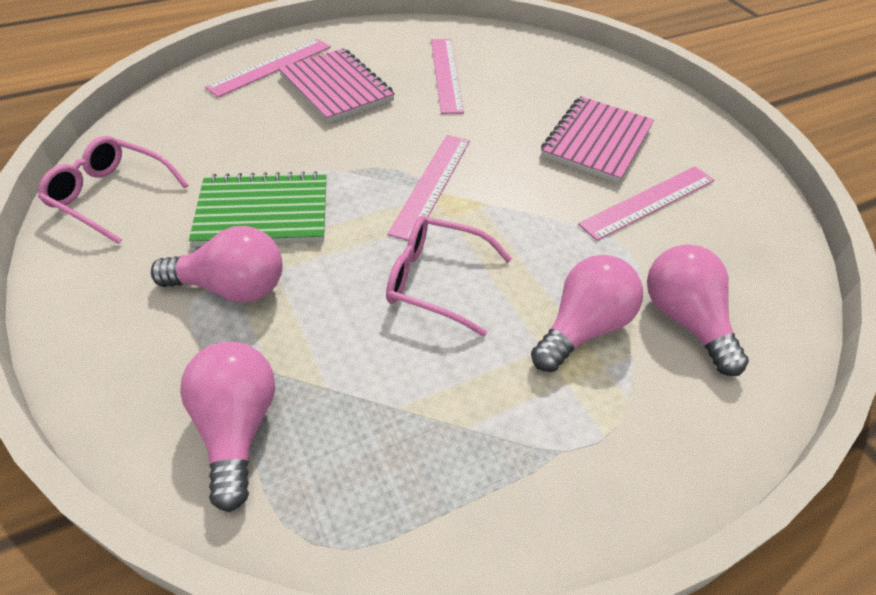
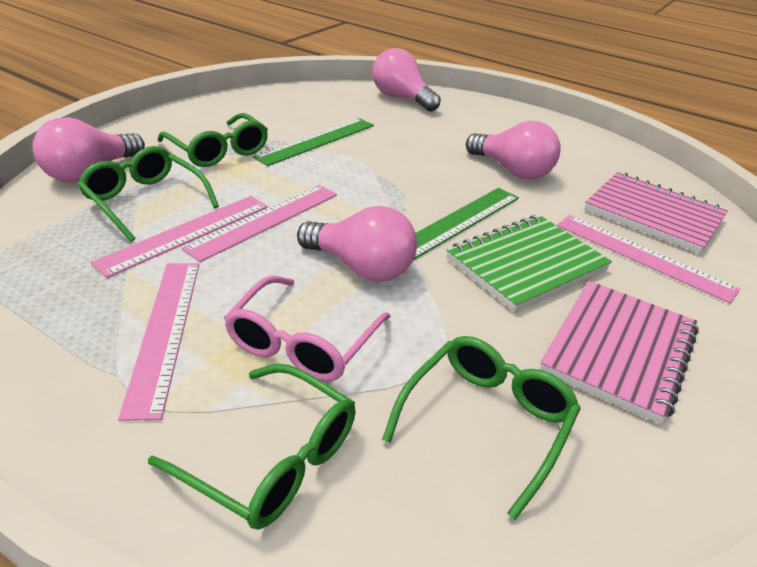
green glasses: none = 0 -> [77,146,219,242] [148,364,356,530] [157,113,268,167] [382,336,581,520] = 4
green ruler: none = 0 -> [253,118,374,166] [414,188,519,260] = 2
pink glasses: [38,136,189,244] [386,216,512,337] = 2 -> [224,275,391,382] = 1

